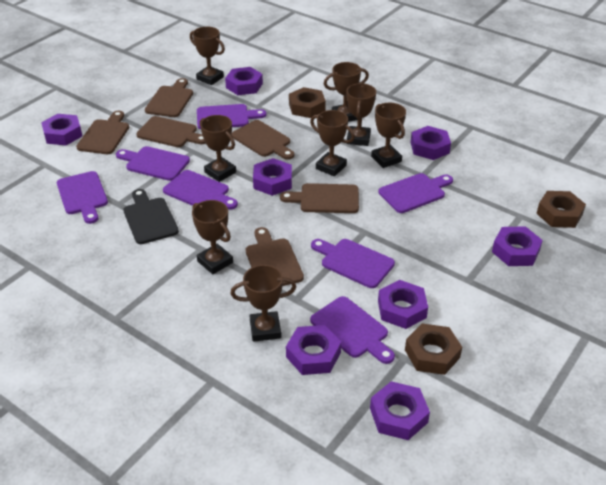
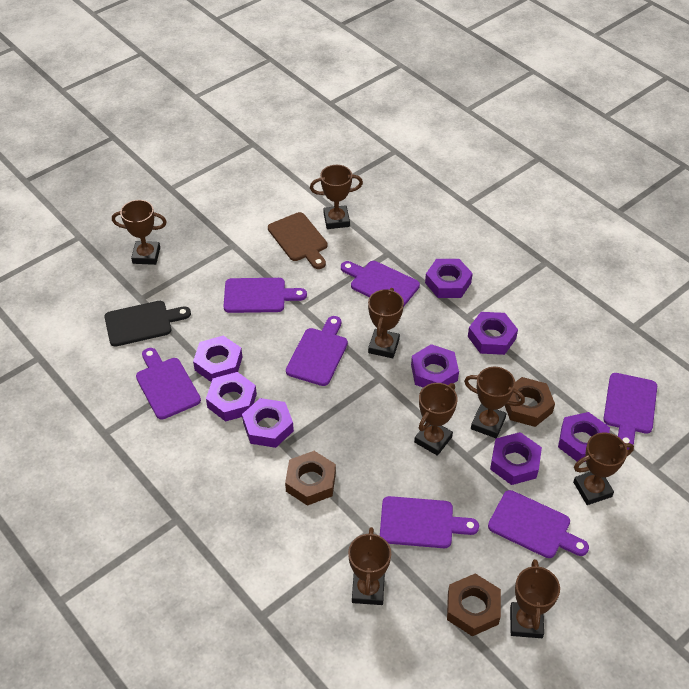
brown cutting board: [76,111,129,154] [136,116,206,147] [145,78,193,117] [231,120,294,160] [246,227,304,286] [280,183,359,213] = 6 -> [268,212,328,269] = 1

